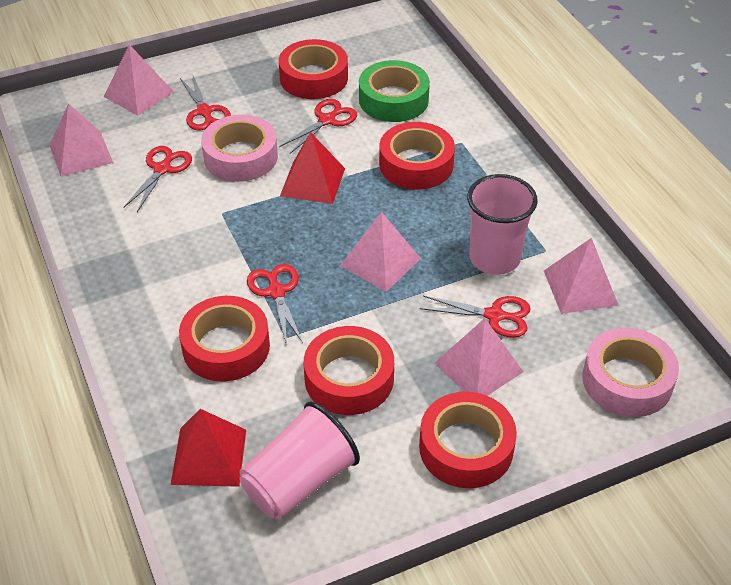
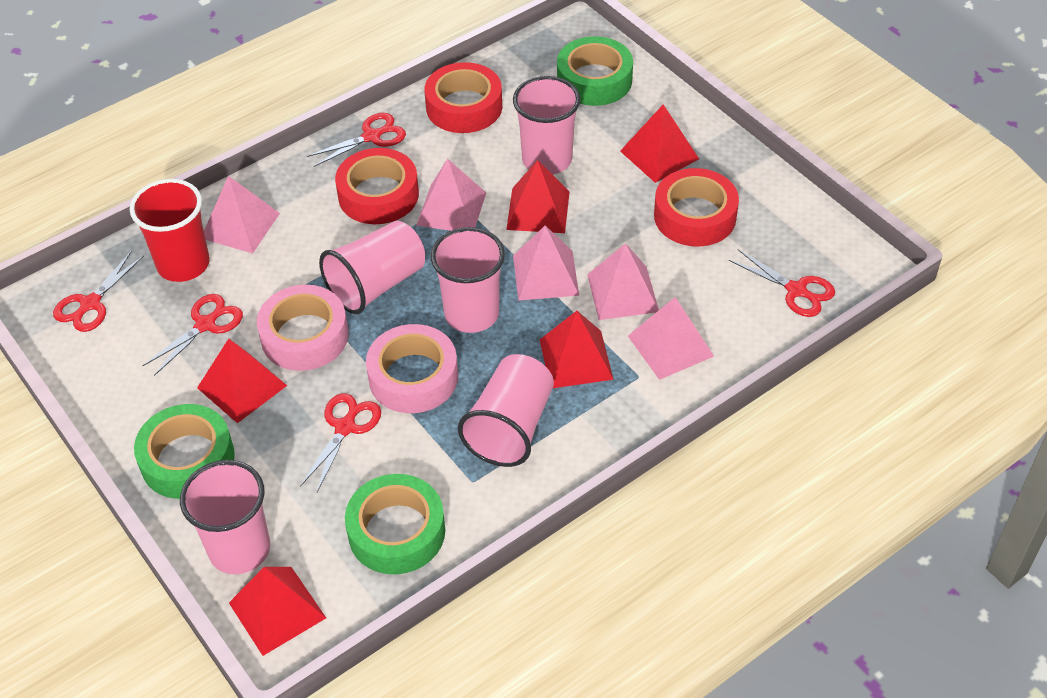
green tape: [359,60,430,122] = 1 -> [134,404,235,499] [345,474,445,574] [557,36,633,106] = 3
pink cup: [239,402,360,519] [467,174,538,275] = 2 -> [180,460,270,574] [319,221,425,314] [431,227,505,333] [458,354,554,467] [513,76,580,175] = 5
red cup: none = 0 -> [130,179,210,282] = 1
red pyramid: [171,409,246,487] [280,132,345,204] = 2 -> [197,339,287,423] [229,567,326,656] [506,160,570,233] [540,311,614,388] [620,104,699,183] = 5
red tape: [179,296,270,382] [279,39,348,99] [304,326,394,415] [379,122,455,190] [419,392,517,488] = 5 -> [335,148,419,224] [424,62,502,133] [654,168,739,247] = 3

